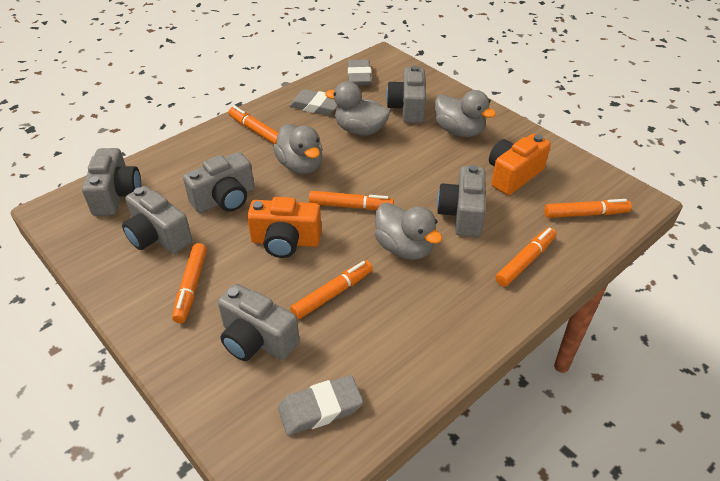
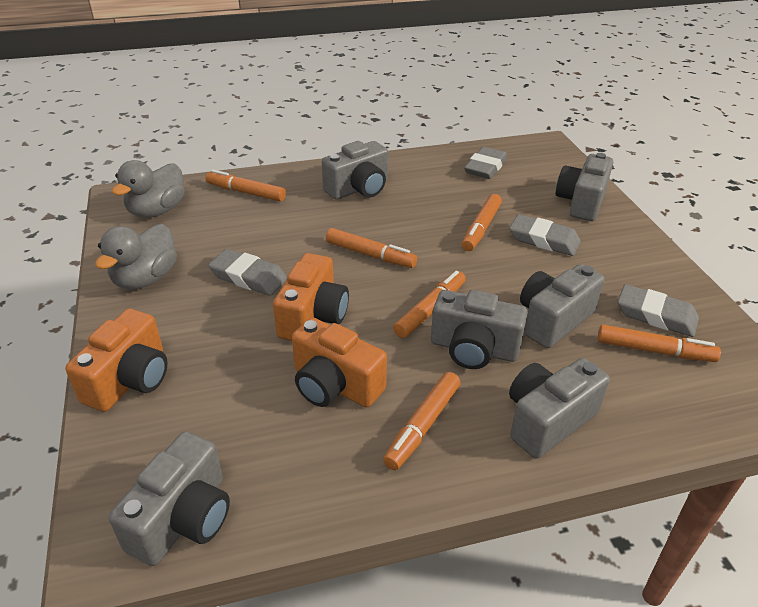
grey duck: [273,124,323,174] [325,81,390,136] [374,203,442,260] [435,90,496,137] = 4 -> [95,224,177,290] [112,160,185,218] = 2
grey eraser: [278,375,363,436] [289,89,338,115] [348,60,372,86] = 3 -> [208,249,287,296] [464,147,507,179] [509,214,581,256] [617,284,699,337] = 4
orange camera: [247,197,322,258] [489,134,551,195] = 2 -> [65,309,168,412] [273,253,349,341] [292,318,387,407] = 3

